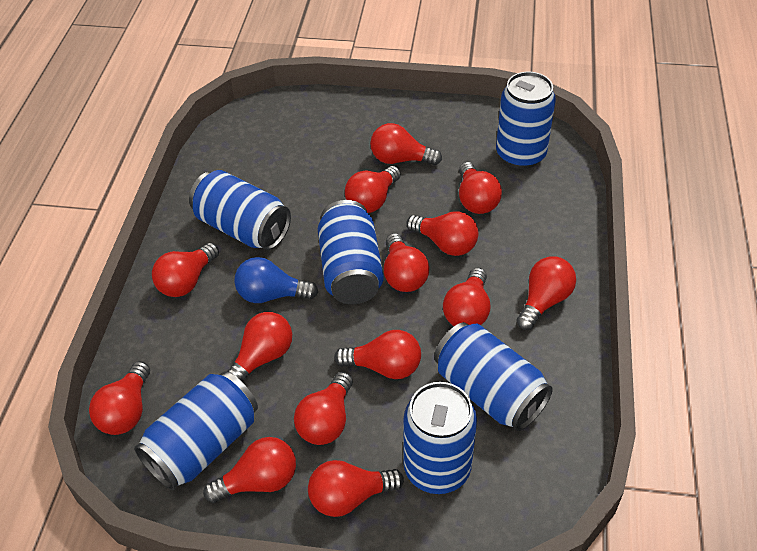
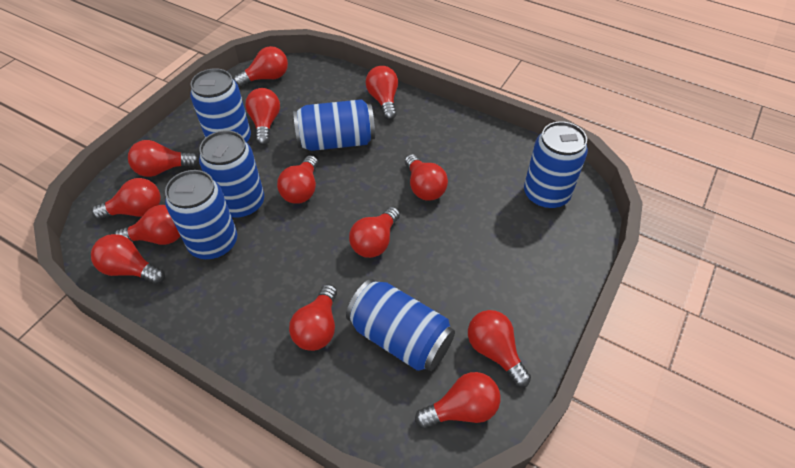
blue light bulb: [234,257,318,303] = 1 -> none = 0
red light bulb: [89,361,150,435] [152,243,219,297] [203,437,296,503] [227,312,292,383] [294,372,353,445] [308,460,404,517] [334,330,421,379] [345,166,401,213] [370,123,442,166] [384,233,429,292] [406,211,478,256] [443,268,490,326] [459,162,502,214] [516,256,576,330] = 14 -> [91,234,165,284] [92,178,161,220] [114,205,180,245] [128,140,199,177] [234,46,288,87] [245,88,280,145] [277,155,318,204] [289,284,337,351] [349,207,400,258] [365,66,398,120] [405,154,448,201] [415,372,500,428] [468,310,531,387] = 13

